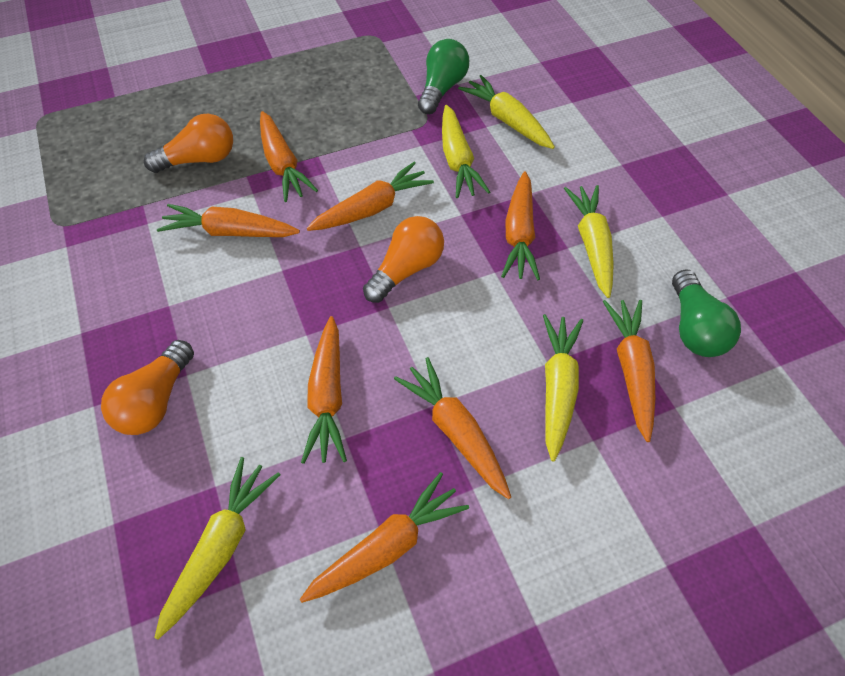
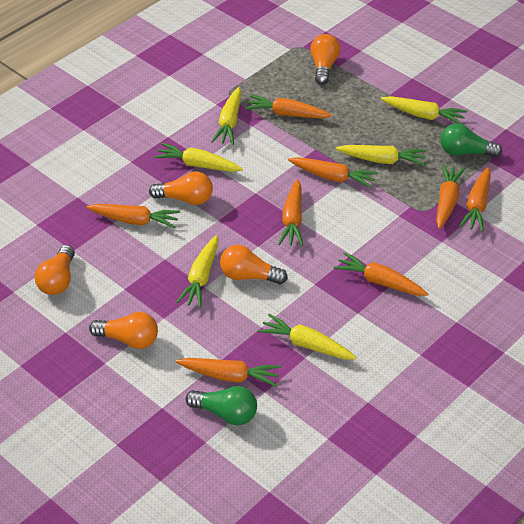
orange light bulb: [101,340,194,435] [144,114,233,173] [363,216,444,303] = 3 -> [35,245,75,295] [89,312,158,349] [149,172,213,205] [220,245,288,284] [310,34,340,85] = 5
yellow carrot: [154,457,280,639] [442,105,490,198] [458,75,555,149] [543,314,583,462] [564,185,614,298] = 5 -> [154,143,243,172] [176,235,218,308] [211,87,241,145] [258,314,357,359] [336,145,426,166] [381,96,467,124] = 6

